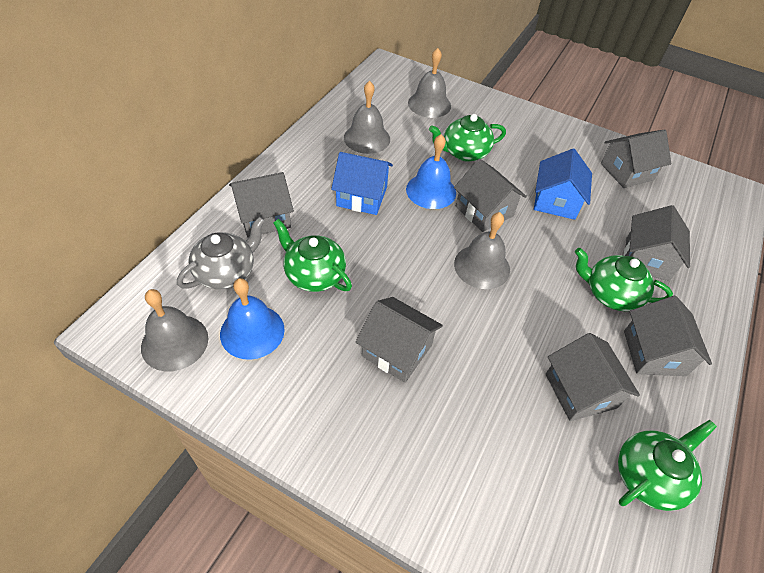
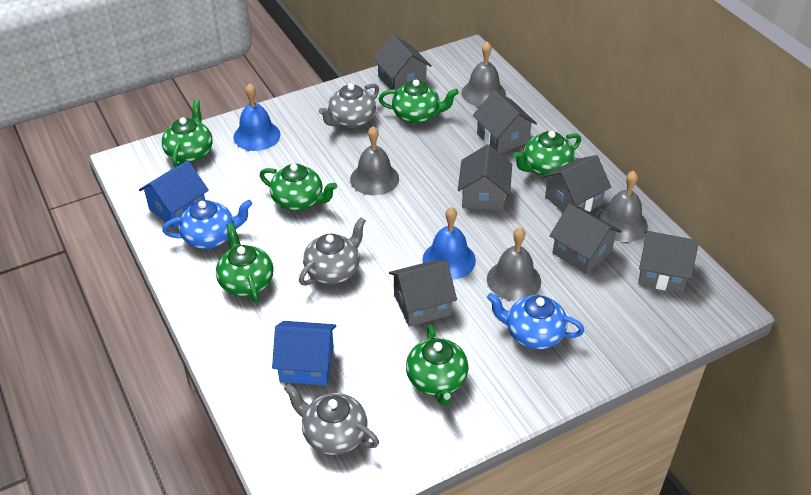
blue teapot: none = 0 -> [163,200,252,249] [487,293,584,349] = 2
green teapot: [273,219,352,292] [429,114,506,162] [575,248,673,311] [618,420,717,511] = 4 -> [162,100,213,167] [216,223,274,303] [260,164,337,211] [379,80,459,124] [406,324,469,405] [513,131,581,176] = 6
grey teapot: [177,217,265,289] = 1 -> [284,384,379,455] [299,217,366,286] [318,83,379,128] = 3

